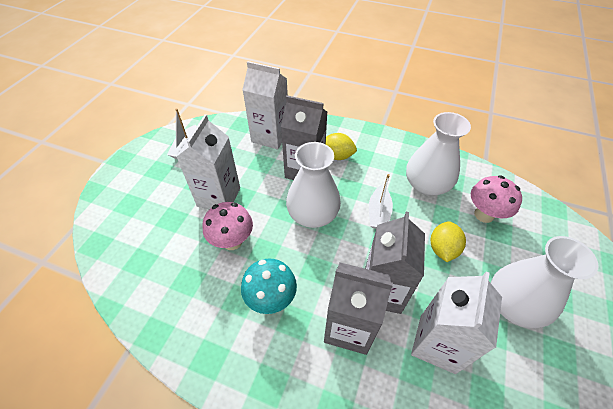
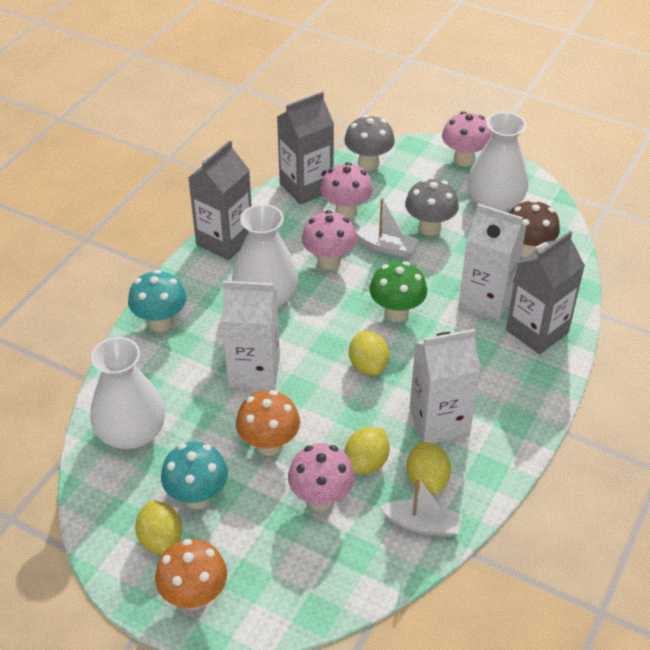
brown mushroom: none = 0 -> [510,199,560,258] = 1
green mushroom: none = 0 -> [370,261,427,322] = 1
grey mushroom: none = 0 -> [344,115,395,170] [405,178,459,236] = 2
orange mushroom: none = 0 -> [155,539,227,610] [236,390,300,456] = 2
pink mushroom: [203,202,253,250] [471,175,522,223] = 2 -> [288,443,355,511] [302,210,357,270] [320,162,373,220] [442,111,492,167] = 4
turquoise mushroom: [241,258,297,314] = 1 -> [128,270,187,332] [161,442,228,509] = 2
yellow lemon: [326,133,357,160] [431,221,466,262] = 2 -> [135,501,182,555] [344,427,390,474] [349,331,389,376] [407,442,451,495] = 4

